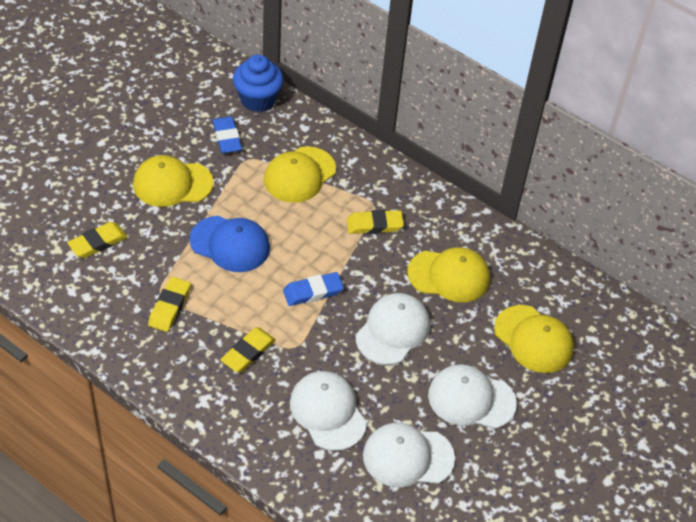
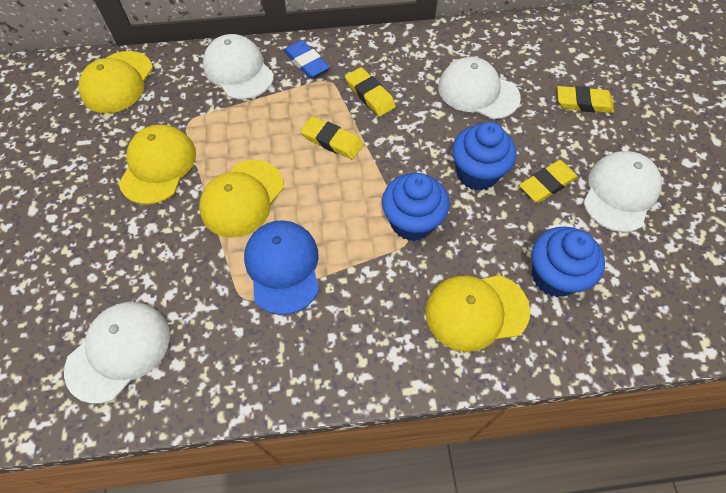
blue cupcake: [233,54,284,112] = 1 -> [382,173,450,241] [452,122,517,191] [532,226,605,297] = 3
blue eraser: [212,116,242,154] [283,272,344,306] = 2 -> [284,40,329,78] = 1

